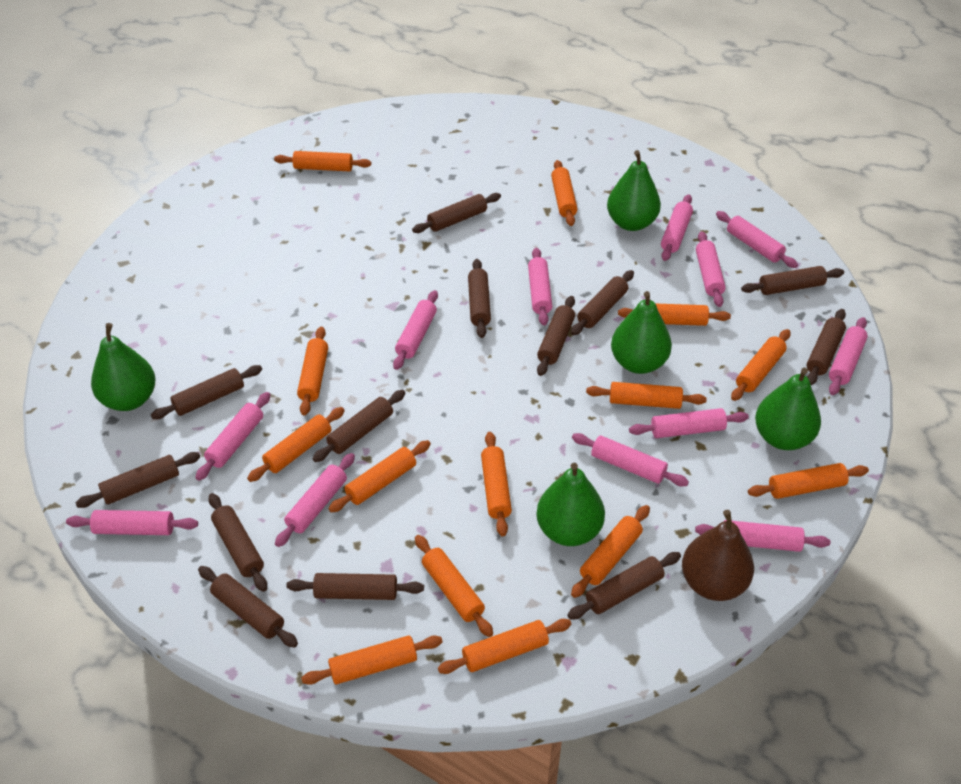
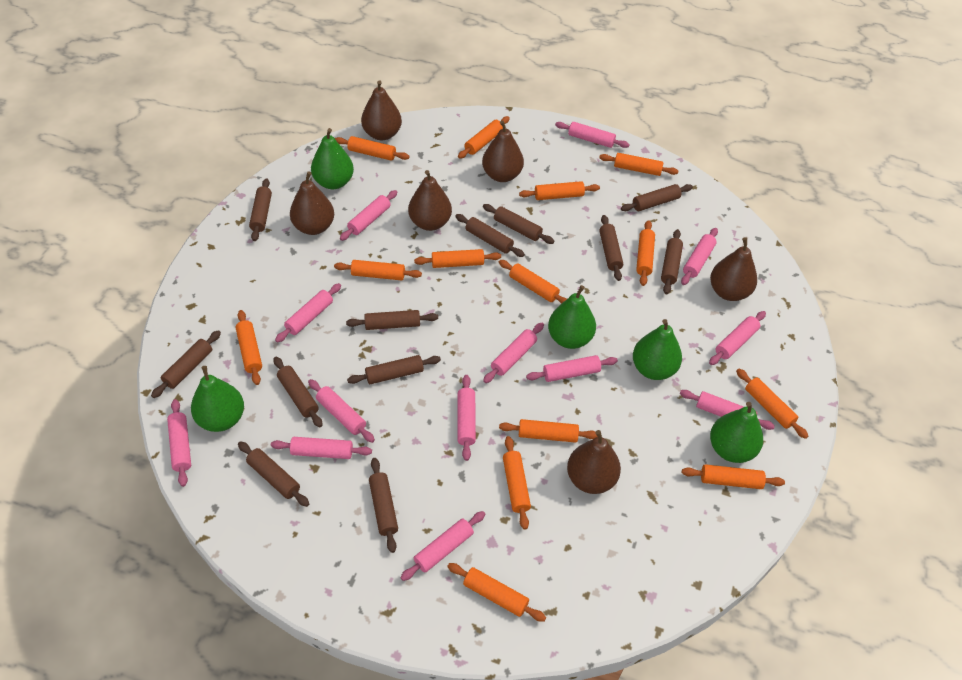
brown pear: [682,510,754,601] = 1 -> [290,171,334,235] [361,80,402,140] [408,170,452,231] [482,120,524,182] [567,430,621,494] [710,237,757,301] = 6
brown rolling pin: [76,452,200,508] [151,365,262,419] [198,566,298,648] [209,493,267,592] [286,573,424,600] [312,390,405,462] [412,193,501,233] [468,259,491,338] [537,296,575,376] [568,552,681,619] [571,270,634,335] [741,266,844,295] [807,309,846,385] = 13 -> [151,330,221,398] [238,441,309,507] [249,178,272,241] [274,357,323,428] [346,310,438,330] [347,355,441,384] [369,458,398,553] [455,214,525,257] [483,204,554,244] [599,215,623,281] [621,184,693,211] [661,229,683,294] = 12
pink rolling pin: [66,510,198,535] [195,392,270,481] [275,453,355,547] [393,290,438,370] [528,248,552,326] [572,433,689,486] [629,408,749,438] [661,194,693,261] [695,520,830,552] [696,231,726,307] [716,211,798,268] [829,317,868,395] = 12 -> [167,399,191,487] [271,437,372,459] [275,283,341,343] [308,379,375,443] [340,190,397,241] [400,511,485,581] [457,375,476,461] [483,323,544,383] [526,355,618,382] [555,122,630,148] [679,390,775,430] [681,228,718,285] [709,311,766,365] = 13

